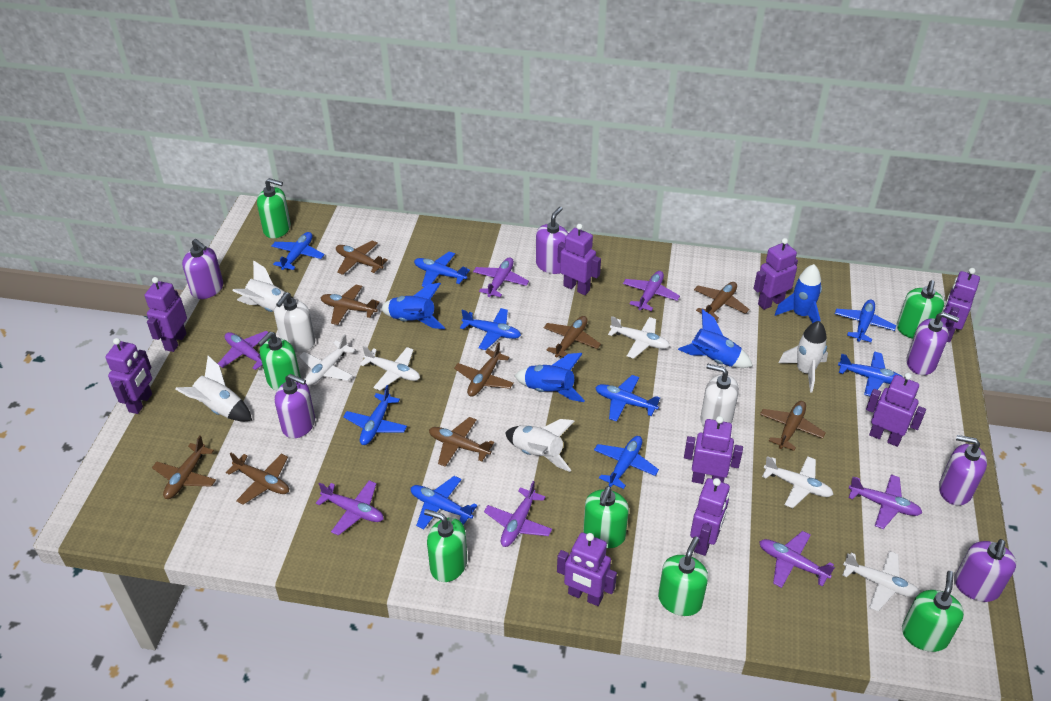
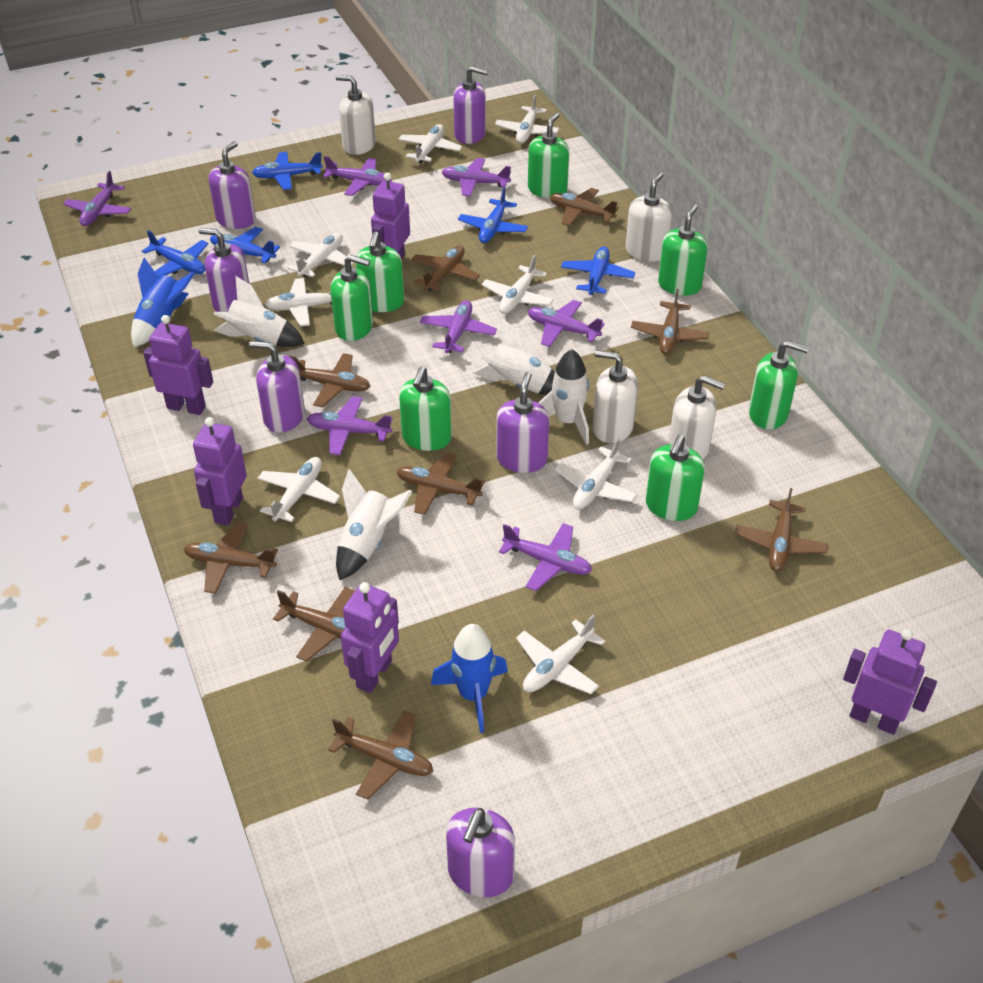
blue plane: [271,232,324,270] [343,385,407,445] [411,476,477,529] [414,252,470,287] [460,308,521,350] [594,436,659,489] [595,375,660,422] [835,299,896,342] [838,351,903,396] = 9 -> [142,230,209,278] [210,227,280,263] [252,152,323,190] [458,187,528,243] [561,246,635,295] = 5
blue rocket: [381,283,445,329] [515,353,585,402] [678,309,753,368] [775,264,822,323] = 4 -> [131,258,195,347] [431,624,508,733] = 2
purple robot: [105,338,152,414] [145,277,187,352] [557,532,617,606] [558,224,601,295] [684,416,743,484] [690,478,730,556] [754,238,798,310] [866,373,926,447] [940,268,980,342] = 9 -> [143,315,213,415] [193,417,247,526] [341,582,399,693] [371,173,410,260] [843,629,937,735] = 5
white plane: [299,334,355,386] [360,346,420,390] [608,316,670,359] [762,456,834,508] [842,551,920,611] = 5 -> [258,457,340,522] [265,278,332,326] [288,233,355,277] [398,124,462,164] [482,255,554,314] [495,94,559,144] [516,615,605,694] [554,437,637,510] = 8
white soap dispenser: [274,292,315,352] [700,364,739,427] = 2 -> [336,75,376,155] [593,350,638,443] [625,172,673,262] [668,376,725,459] = 4

